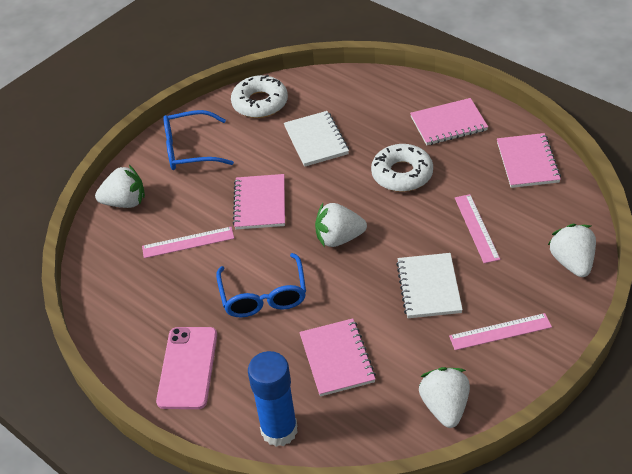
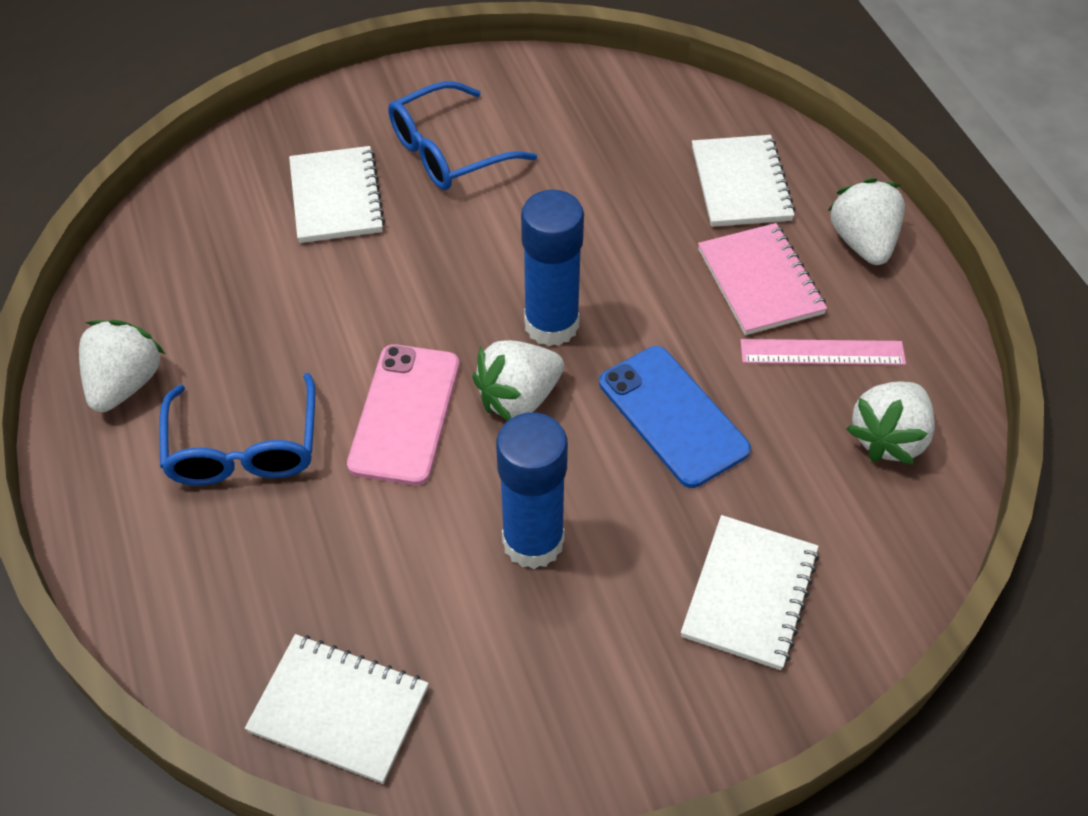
blue glue stick: [248,351,298,447] = 1 -> [496,412,568,569] [521,190,584,346] = 2
blue phone: none = 0 -> [599,346,751,488] = 1
pink notebook: [233,174,285,230] [299,318,376,397] [410,98,488,145] [497,133,561,188] = 4 -> [698,223,827,335] = 1
pink ruler: [142,227,234,258] [449,313,552,350] [455,194,500,263] = 3 -> [740,339,906,365] = 1
white donut: [231,75,288,118] [371,144,433,192] = 2 -> none = 0
white notebook: [284,111,349,167] [396,253,463,318] = 2 -> [245,634,429,784] [289,146,385,243] [681,515,819,670] [692,135,795,227] = 4

